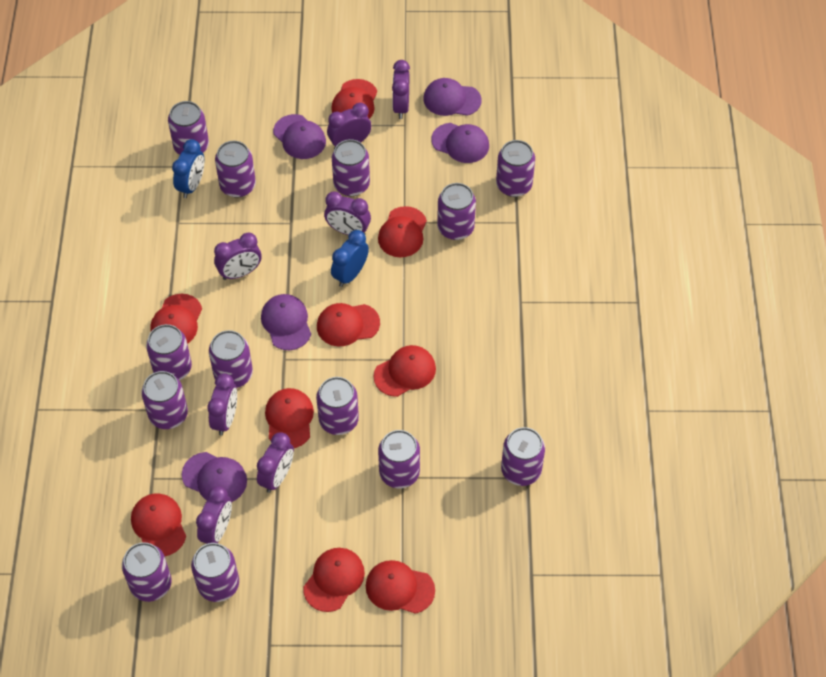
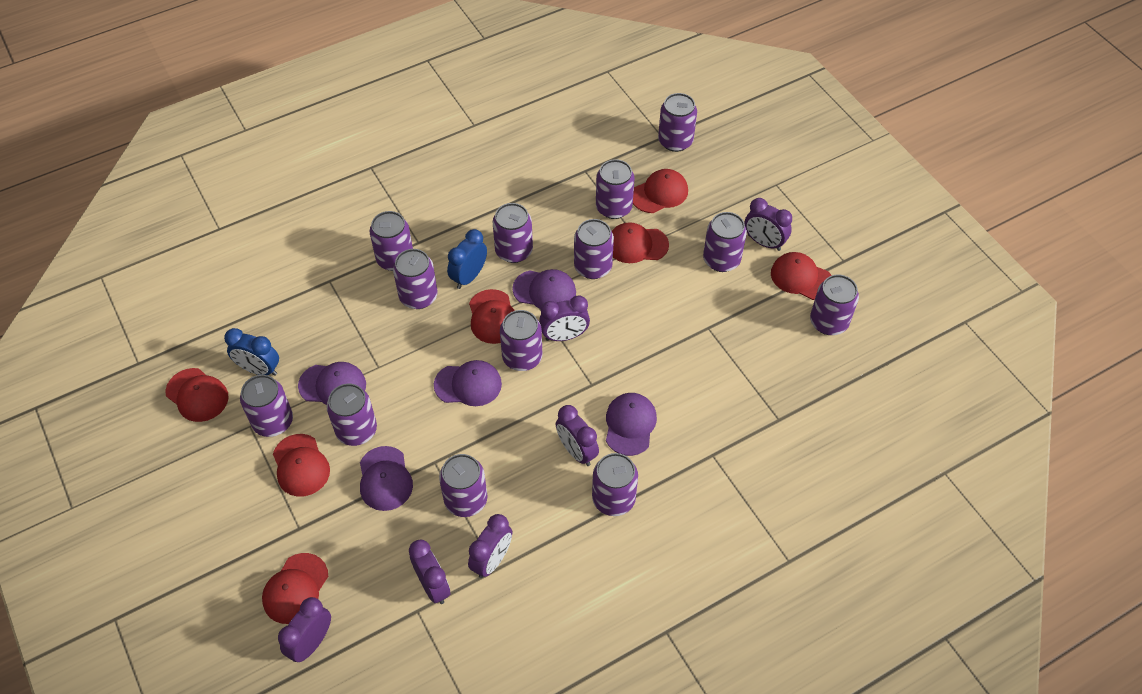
purple clock: [196,486,232,544] [207,373,237,435] [214,232,261,280] [257,432,294,493] [324,191,371,235] [327,103,371,150] [392,60,410,119] = 7 -> [278,597,331,662] [409,539,450,604] [468,514,512,578] [539,296,590,341] [556,405,599,466] [745,198,792,251] = 6
red cap: [131,494,186,556] [150,294,202,344] [265,388,314,448] [303,548,365,612] [317,303,380,346] [331,79,377,119] [366,560,435,614] [373,345,436,397] [378,206,427,257] = 9 -> [165,368,229,422] [262,553,328,624] [273,434,330,497] [469,289,515,344] [612,222,669,263] [633,169,688,213] [771,252,832,300] = 7

